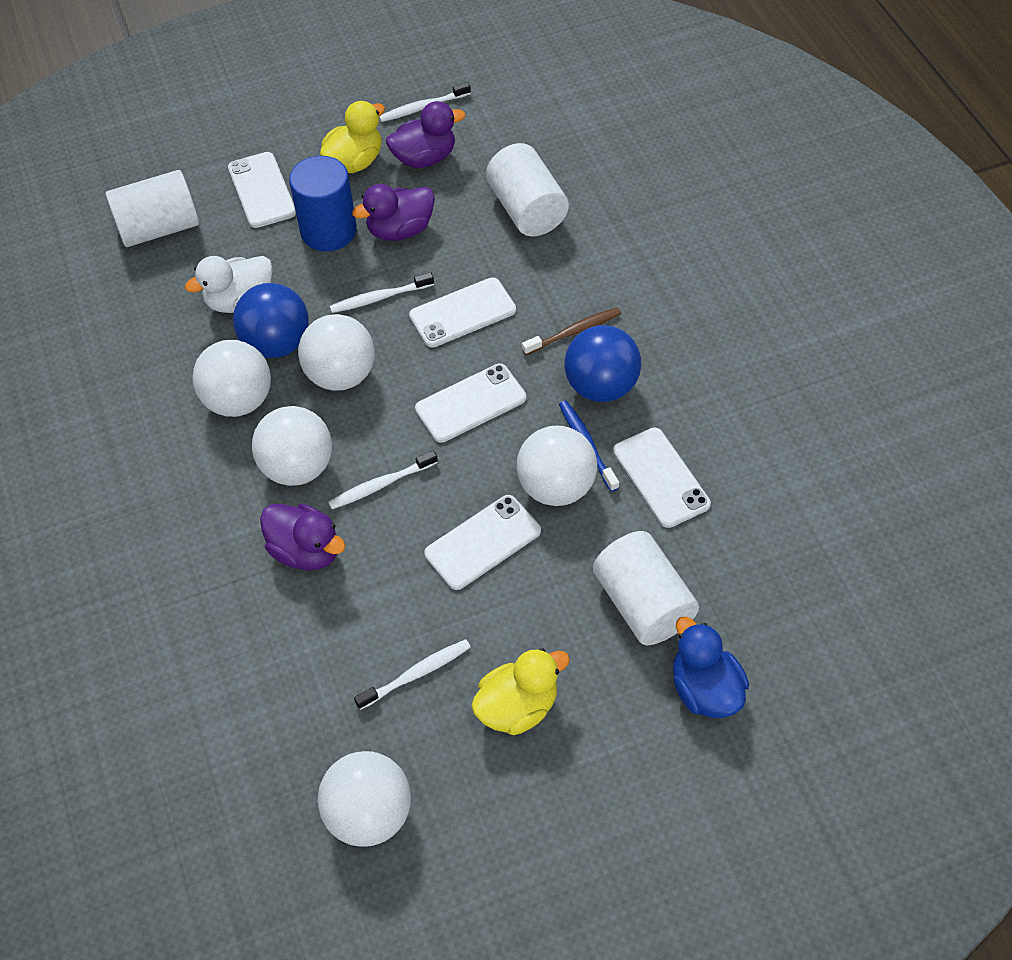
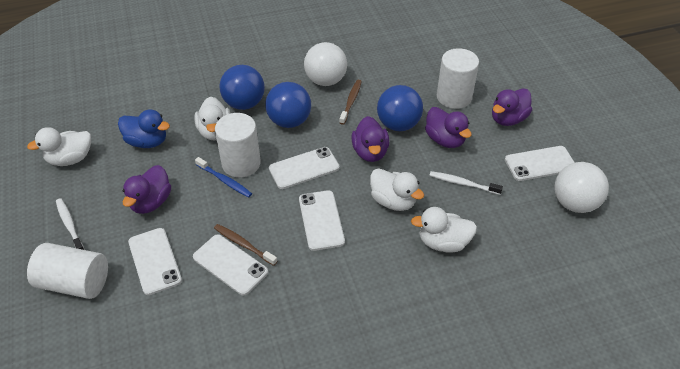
blue ball: [233,283,309,358] [564,325,641,402] = 2 -> [219,65,265,110] [265,82,311,128] [377,85,423,131] = 3
blue cylinder: [289,156,357,251] = 1 -> none = 0
brown toothbrush: [522,307,621,355] = 1 -> [214,224,277,266] [339,80,362,125] = 2
purple duck: [260,504,346,570] [352,184,435,241] [386,101,465,168] = 3 -> [123,165,171,214] [351,116,389,162] [425,107,472,148] [492,88,532,126] = 4
white ball: [192,340,271,417] [252,406,332,486] [298,314,375,391] [318,751,411,847] [517,426,597,506] = 5 -> [304,42,347,86] [555,162,609,213] = 2
white duck: [185,256,273,313] = 1 -> [27,127,91,166] [194,97,230,140] [370,168,424,211] [411,207,477,253] = 4
white toothbrush: [328,450,438,509] [330,272,434,313] [354,639,471,710] [379,82,471,122] = 4 -> [56,198,85,250] [429,171,503,195] = 2
yellow duck: [320,101,385,173] [471,648,570,735] = 2 -> none = 0

